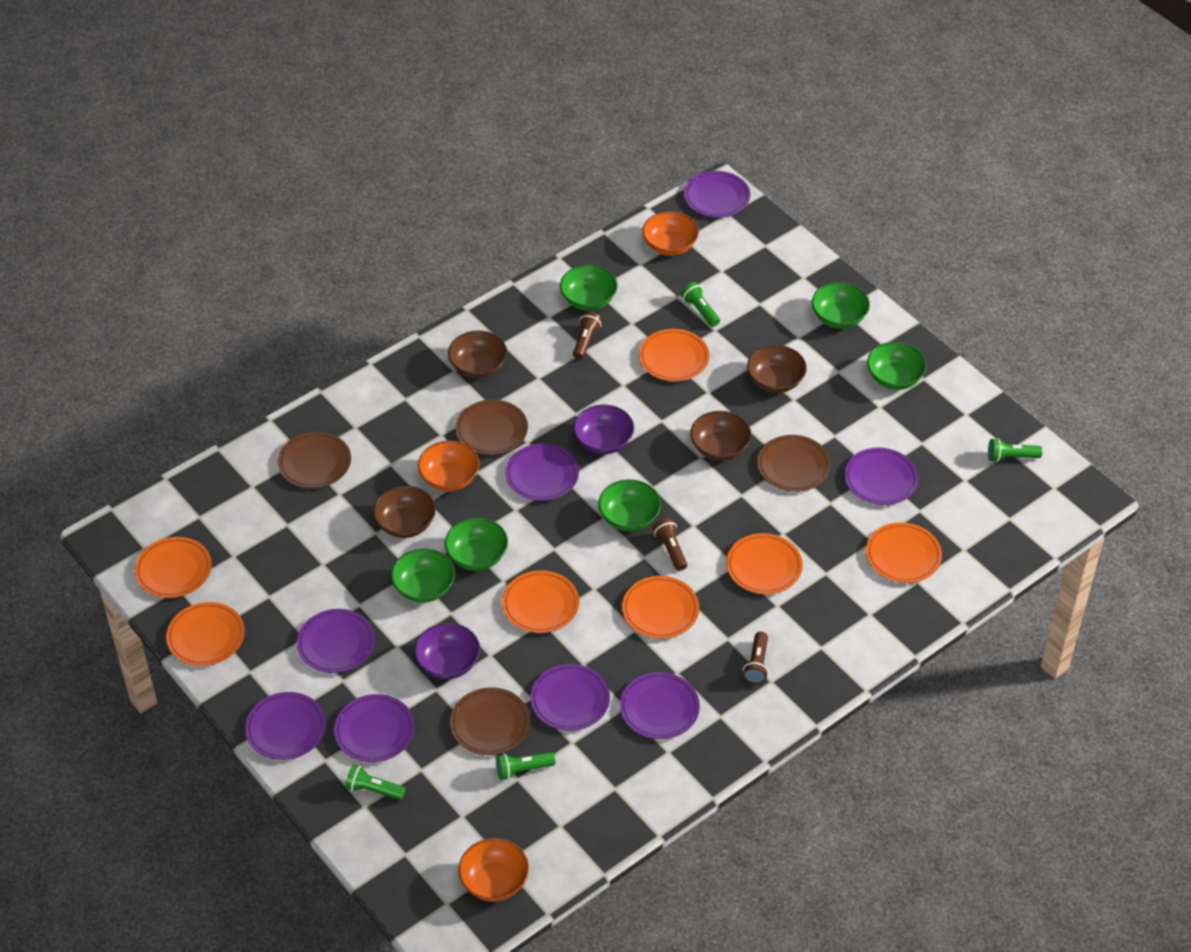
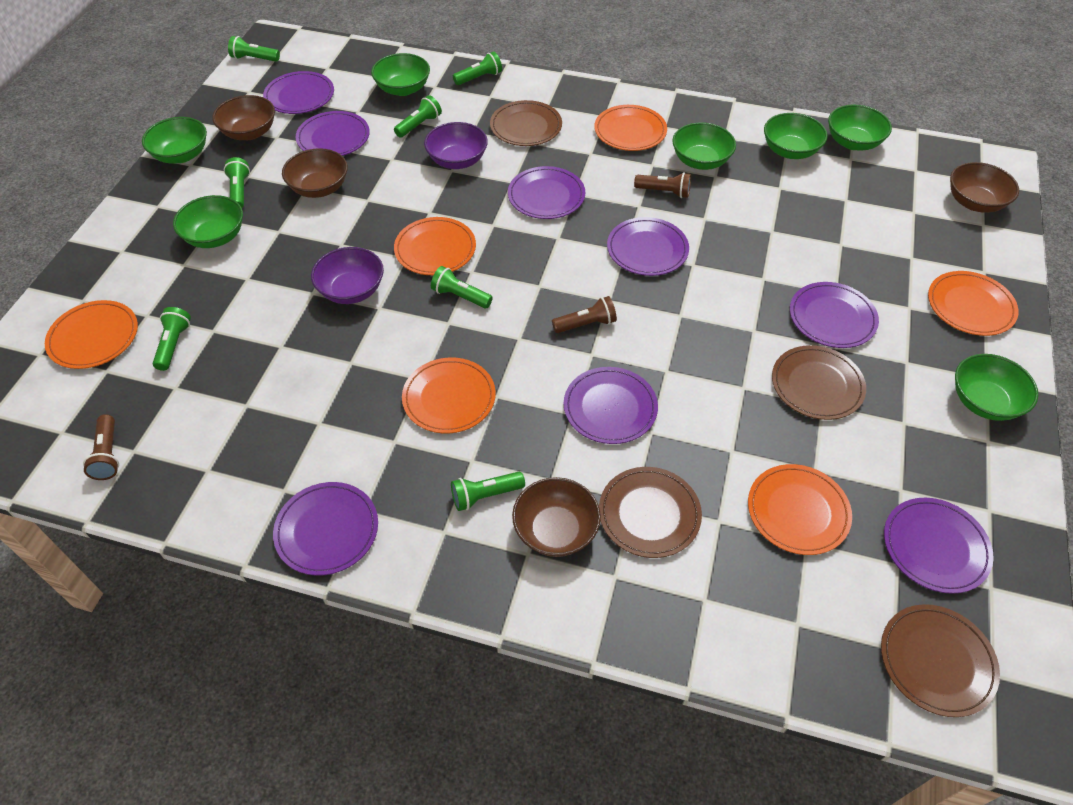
green bowl: [391,548,455,603] [445,517,508,571] [560,265,617,311] [598,479,661,531] [812,282,870,329] [867,342,927,390] = 6 -> [142,117,207,164] [173,195,243,248] [371,53,430,96] [672,122,736,170] [764,113,828,159] [828,105,892,151] [955,354,1038,421] = 7
green flashlight: [345,765,406,800] [496,752,556,780] [681,282,720,327] [988,438,1042,462] = 4 -> [153,307,191,371] [224,157,250,208] [228,36,280,62] [394,95,442,138] [431,266,493,308] [451,472,525,511] [453,51,502,85] = 7
orange bowl: [418,441,480,492] [459,838,529,902] [642,211,699,256] = 3 -> none = 0
orange plate: [135,537,212,598] [166,602,245,666] [502,570,579,633] [622,576,699,639] [639,329,709,381] [726,533,803,594] [866,522,942,583] = 7 -> [45,300,138,369] [394,217,476,275] [402,358,496,433] [594,105,667,151] [748,464,852,555] [928,271,1019,336] = 6

